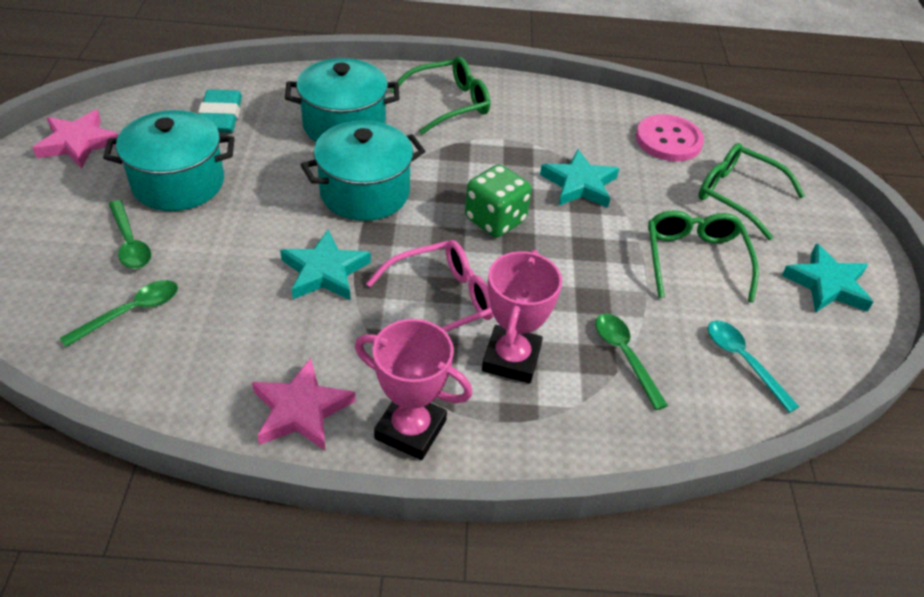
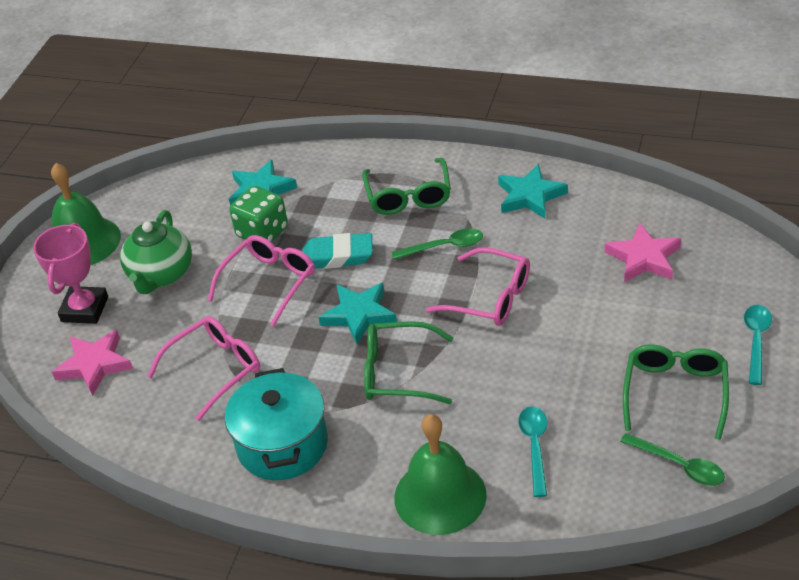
green bell: none = 0 -> [51,163,121,265] [394,414,487,535] = 2
green spoon: [60,280,178,347] [109,200,151,269] [595,314,668,410] = 3 -> [392,228,483,259] [620,433,725,486] = 2
green teapot: none = 0 -> [120,210,192,294] = 1
pink button: [636,114,704,161] = 1 -> none = 0
pink glasses: [366,240,494,332] = 1 -> [147,316,260,421] [208,235,315,326] [426,247,530,326] = 3
pink trophy: [355,319,473,460] [482,250,562,383] = 2 -> [33,223,108,324] = 1
turquoise pot: [103,110,235,211] [285,58,400,142] [301,120,425,221] = 3 -> [225,368,328,480] = 1
turquoise spoon: [708,321,799,413] = 1 -> [518,406,547,497] [744,305,772,385] = 2

